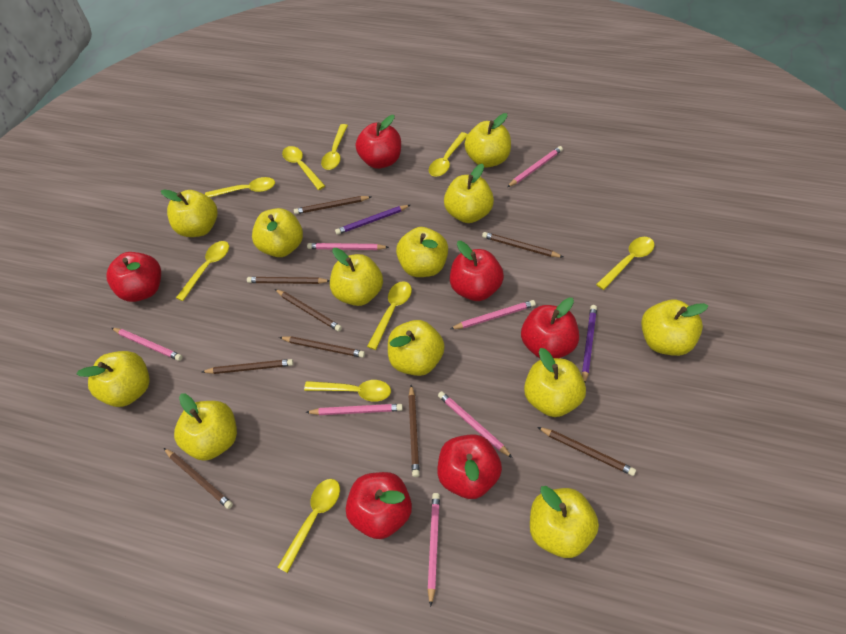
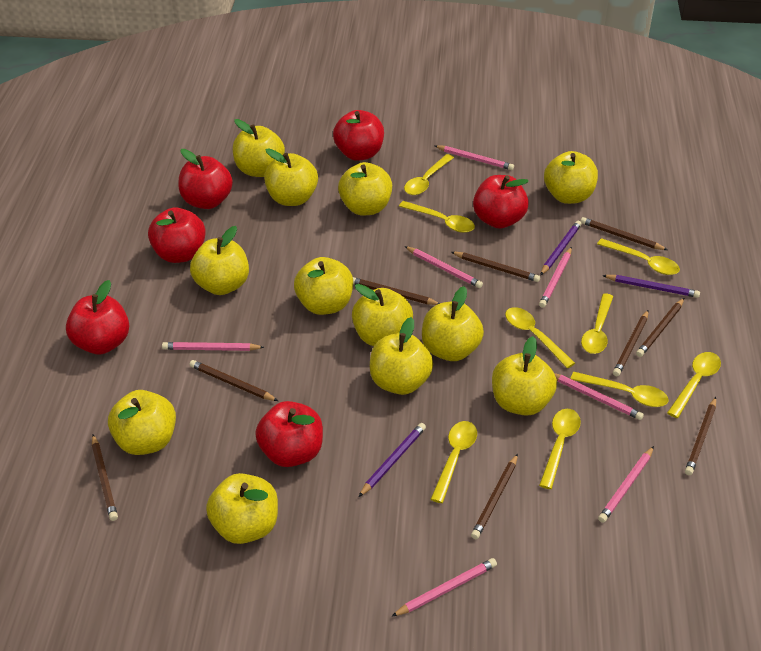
purple pencil: [335,205,410,235] [582,305,597,383] = 2 -> [359,423,426,497] [540,221,582,275] [602,275,700,298] = 3

